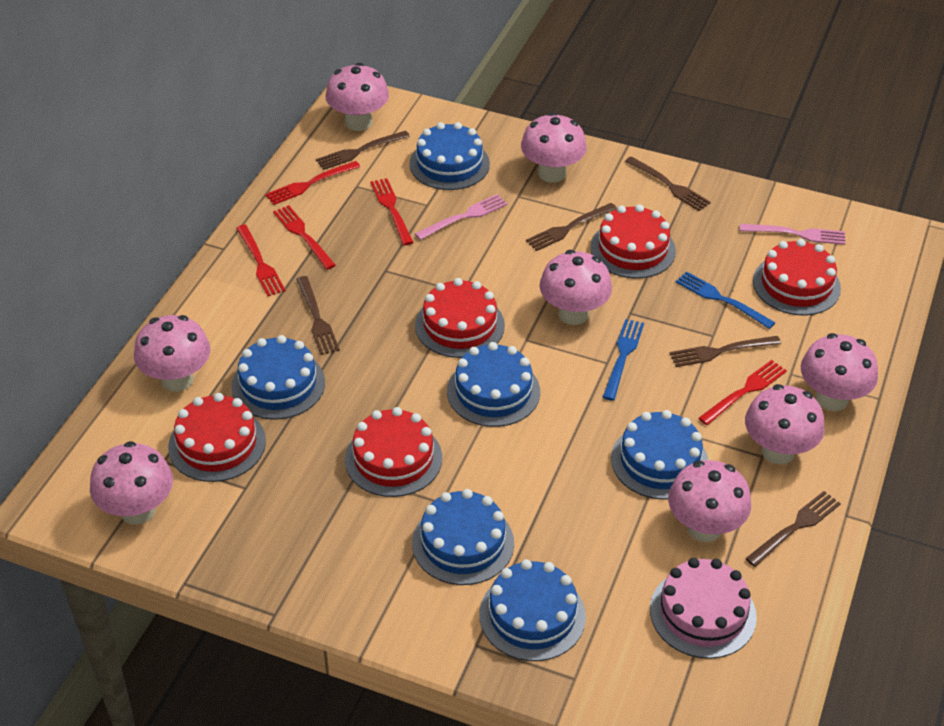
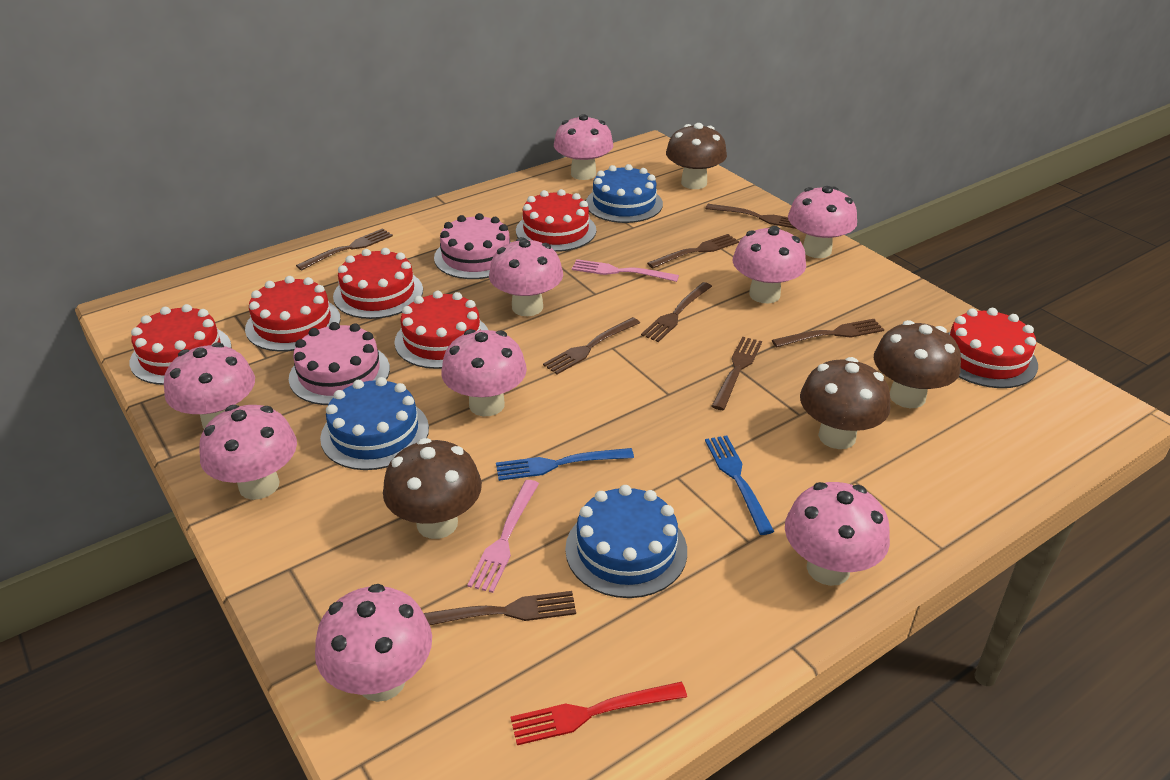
blue cake: [231,335,325,420] [409,122,490,190] [412,489,514,585] [447,342,540,427] [479,559,586,661] [611,410,708,499] = 6 -> [320,377,429,470] [565,485,687,598] [586,164,663,223] = 3
brown fork: [296,276,340,355] [316,131,410,170] [526,203,617,251] [625,156,711,211] [669,336,781,367] [745,491,841,567] = 6 -> [296,228,393,271] [424,591,576,625] [543,317,640,374] [641,282,712,342] [647,234,739,268] [706,204,796,229] [711,337,762,410] [772,319,884,348] = 8
brown mushroom: none = 0 -> [383,438,482,539] [666,123,727,189] [800,357,890,449] [874,320,961,408] = 4
pink cake: [650,558,757,659] = 1 -> [289,322,390,405] [434,213,511,279] = 2
pink mushroom: [90,441,173,525] [134,315,210,392] [325,63,389,131] [521,112,587,183] [540,250,612,325] [668,460,751,542] [745,384,825,464] [801,333,878,411] = 8 -> [164,343,255,429] [199,405,297,500] [315,584,432,702] [441,329,527,416] [489,237,563,316] [554,114,613,180] [732,226,806,303] [785,482,890,586] [788,186,857,258] = 9
red cake: [168,393,266,482] [345,407,442,497] [415,278,505,358] [590,204,676,279] [753,239,841,315] = 5 -> [130,304,232,385] [245,276,340,352] [333,248,423,319] [394,291,488,369] [516,189,596,252] [948,308,1038,388] = 6
red fork: [236,225,286,296] [265,161,360,205] [273,205,336,270] [370,178,414,245] [699,360,787,425] = 5 -> [511,682,687,745] = 1

